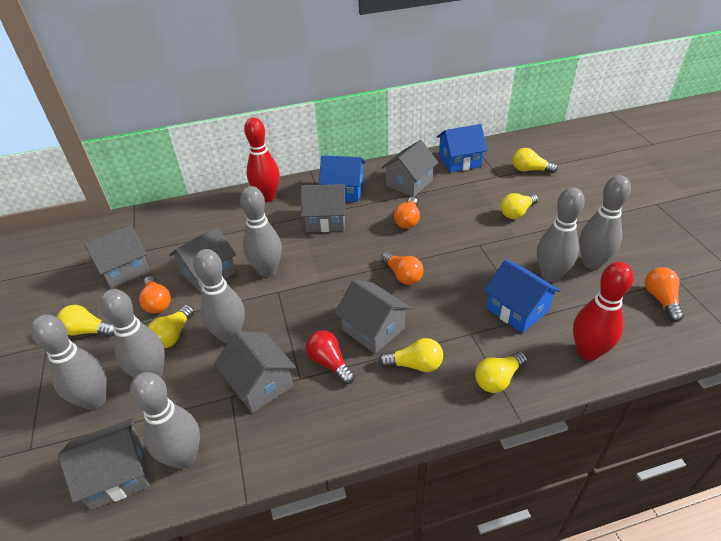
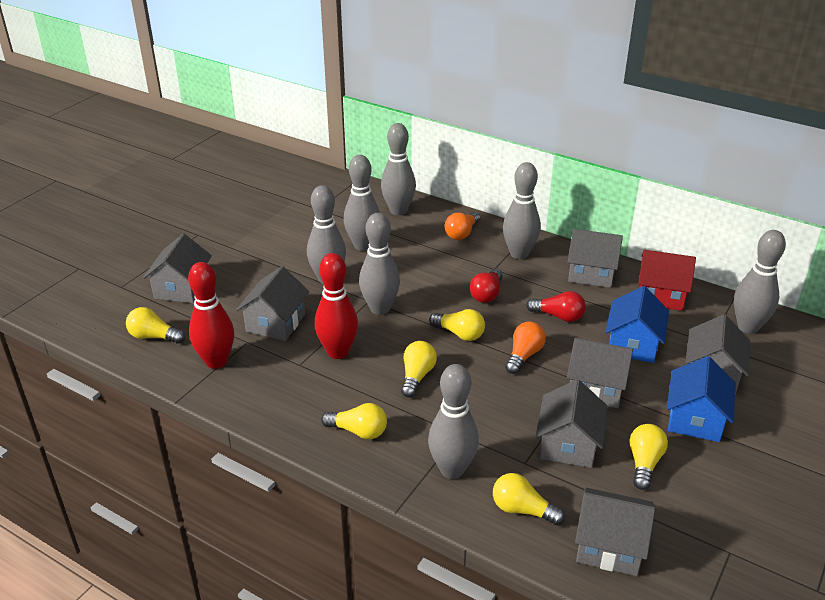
blue house: [319,155,365,202] [437,124,488,173] [484,260,561,333] = 3 -> [605,286,669,363] [667,356,736,442] = 2
orange light bulb: [139,276,171,314] [381,252,424,285] [394,197,420,229] [645,267,684,322] = 4 -> [445,212,480,240] [505,322,546,374] = 2
red house: none = 0 -> [638,250,696,311] = 1
red light bulb: [306,330,355,384] = 1 -> [470,268,503,303] [526,291,586,322] = 2

